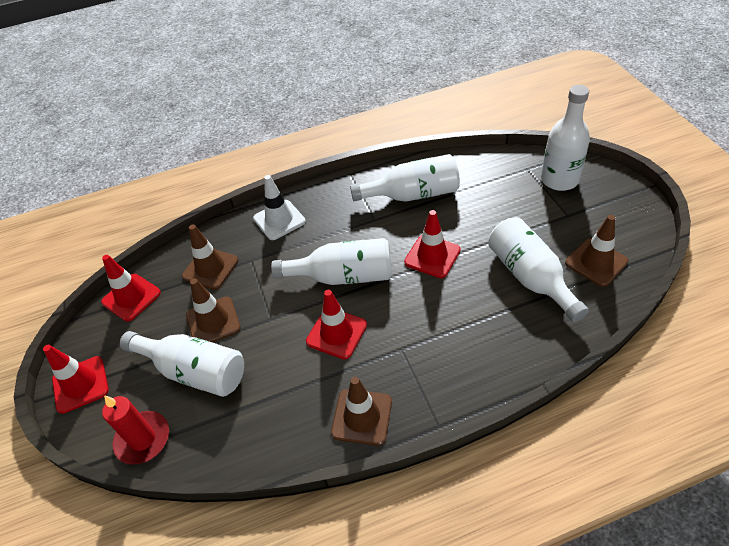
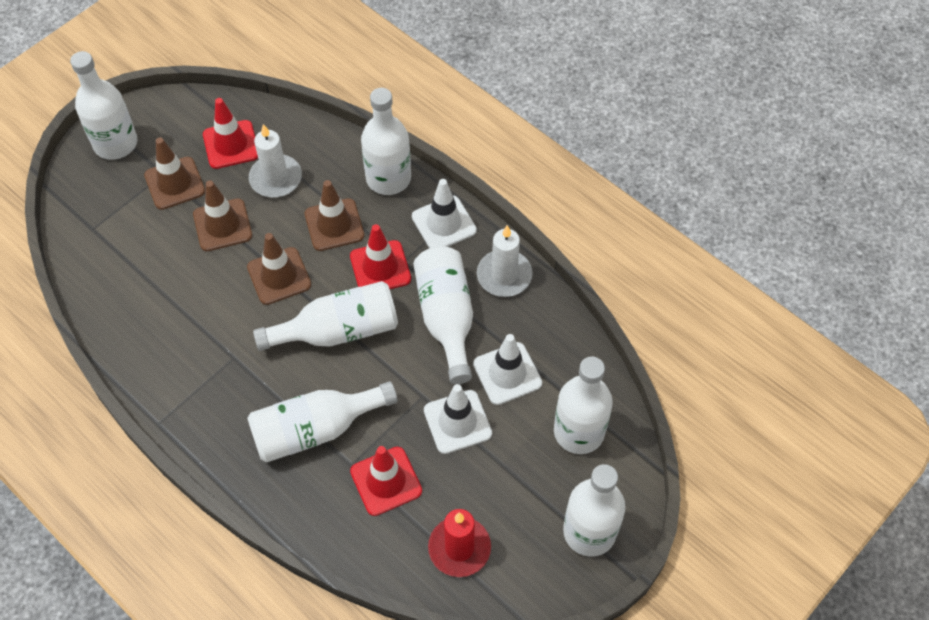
red traffic cone: [43,345,109,414] [101,255,161,322] [306,290,367,359] [404,210,461,278] = 4 -> [203,98,258,169] [350,224,411,289] [350,446,422,516] = 3
white bottle: [120,331,244,397] [271,238,392,285] [350,154,460,202] [488,217,589,322] [541,85,590,191] = 5 -> [70,51,138,160] [247,381,398,463] [253,281,398,351] [361,88,411,195] [413,246,473,384] [554,357,613,454] [563,464,625,557] = 7
white candle: none = 0 -> [249,124,302,198] [477,225,533,297] = 2
white traffic cone: [253,175,306,240] = 1 -> [412,179,477,248] [424,384,492,454] [473,334,542,405] = 3

